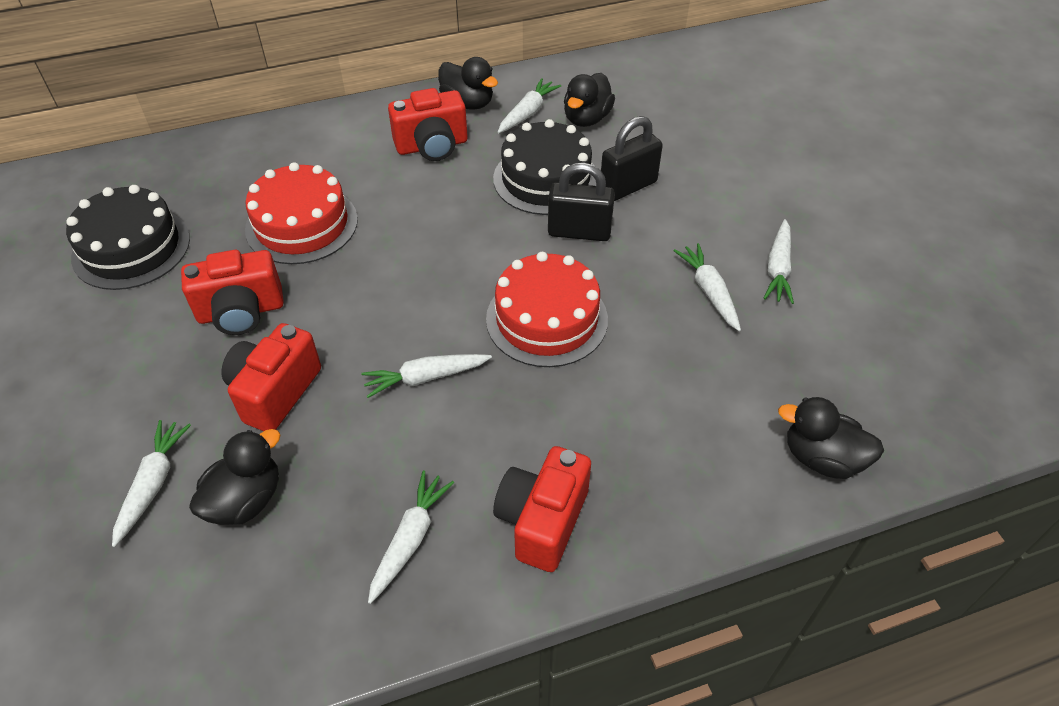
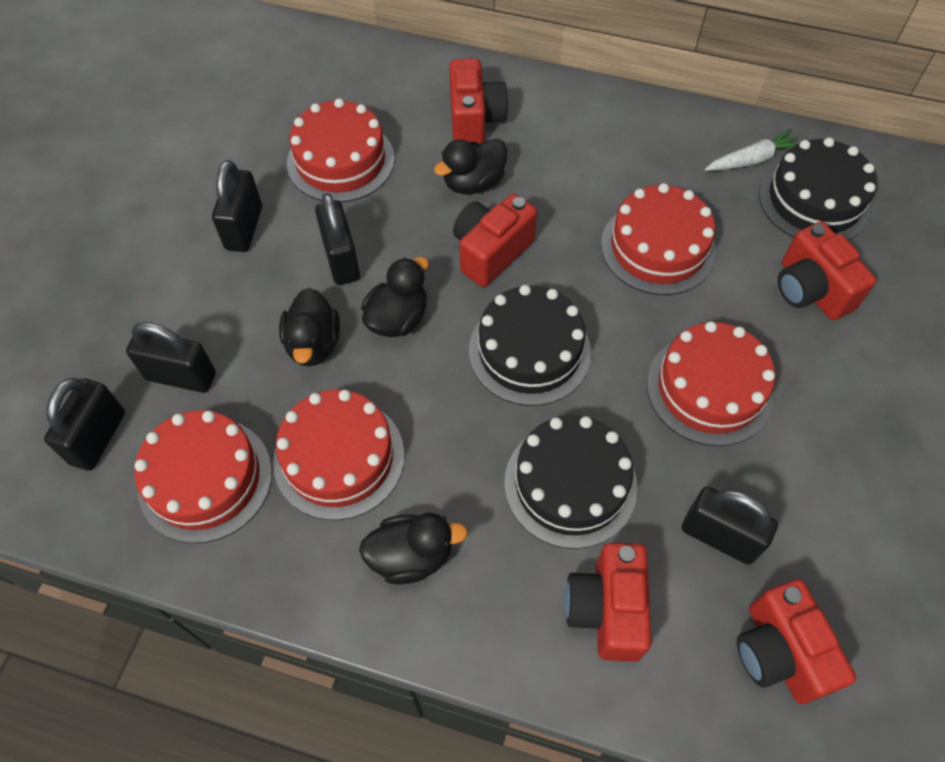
black cake: [66,185,190,290] [493,119,596,215] = 2 -> [469,285,591,406] [504,415,638,549] [759,138,877,240] = 3
black padlock: [548,163,615,241] [601,116,663,201] = 2 -> [44,378,125,471] [126,322,216,393] [212,160,262,252] [315,193,360,285] [682,487,778,565] = 5
red cake: [245,162,358,264] [486,252,608,367] = 2 -> [134,410,272,543] [273,390,405,520] [287,98,395,202] [601,183,716,295] [647,321,775,446] = 5
red camera: [181,250,284,335] [221,323,321,431] [388,88,468,161] [493,446,591,572] = 4 -> [449,58,508,144] [453,194,537,287] [565,543,651,662] [737,579,856,704] [778,221,876,320] = 5
white carrot: [112,420,191,547] [361,354,492,398] [368,470,454,604] [498,78,561,133] [674,243,741,331] [763,219,794,304] = 6 -> [705,128,798,171] = 1

